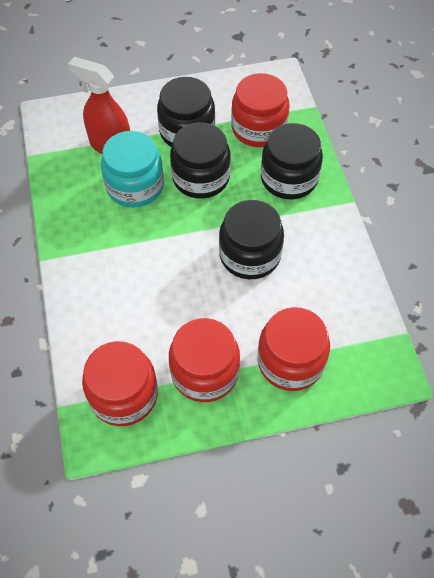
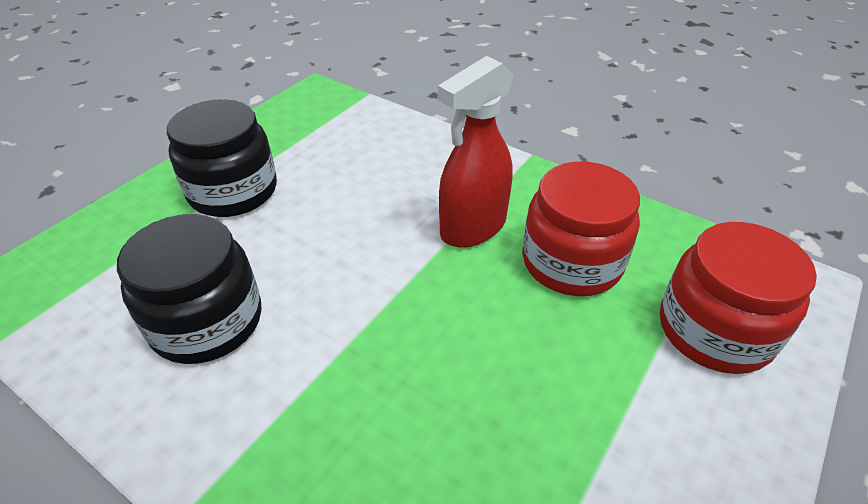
black jar: [157,77,215,147] [170,122,231,199] [219,200,284,279] [261,123,323,200] = 4 -> [117,214,261,364] [167,99,277,217] = 2
red jar: [82,341,158,426] [169,318,240,402] [231,73,289,147] [257,307,330,391] = 4 -> [522,162,640,296] [660,222,817,374] = 2
turquoise jar: [101,131,164,208] = 1 -> none = 0

